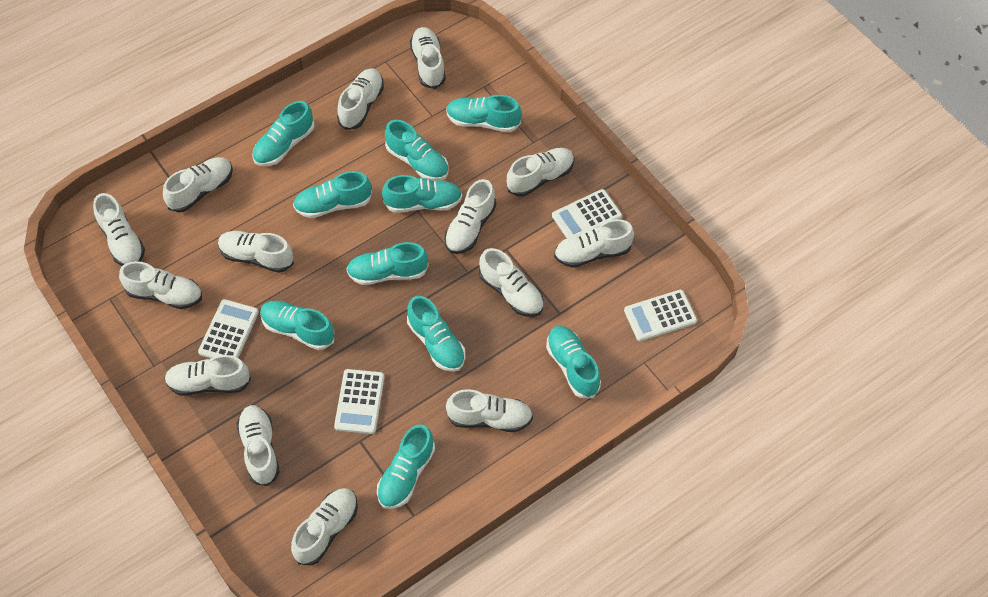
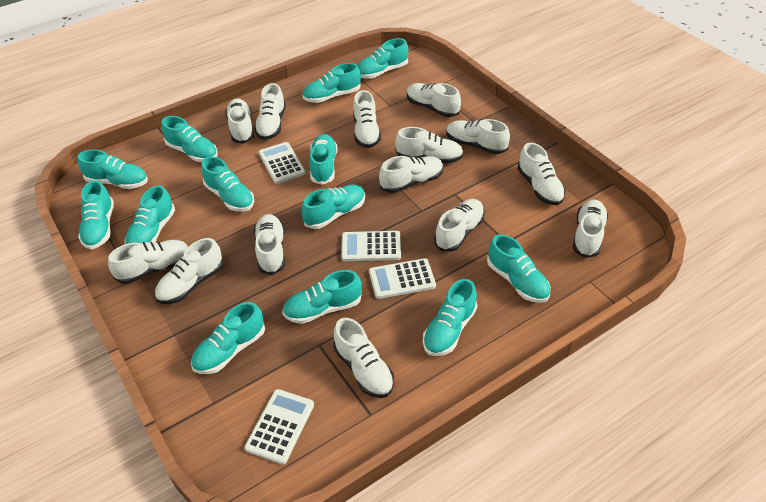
turquoise shoe: [252,101,315,166] [260,301,334,350] [293,171,372,218] [346,242,429,285] [377,424,435,509] [382,175,462,213] [385,120,448,181] [407,296,465,372] [446,95,521,132] [546,326,601,398] = 10 -> [78,149,148,189] [78,180,114,250] [124,185,175,244] [161,116,218,162] [191,302,265,374] [201,156,254,212] [282,270,362,324] [302,184,365,229] [303,63,361,103] [309,134,337,185] [357,38,408,79] [423,279,477,356] [487,234,551,303] = 13

